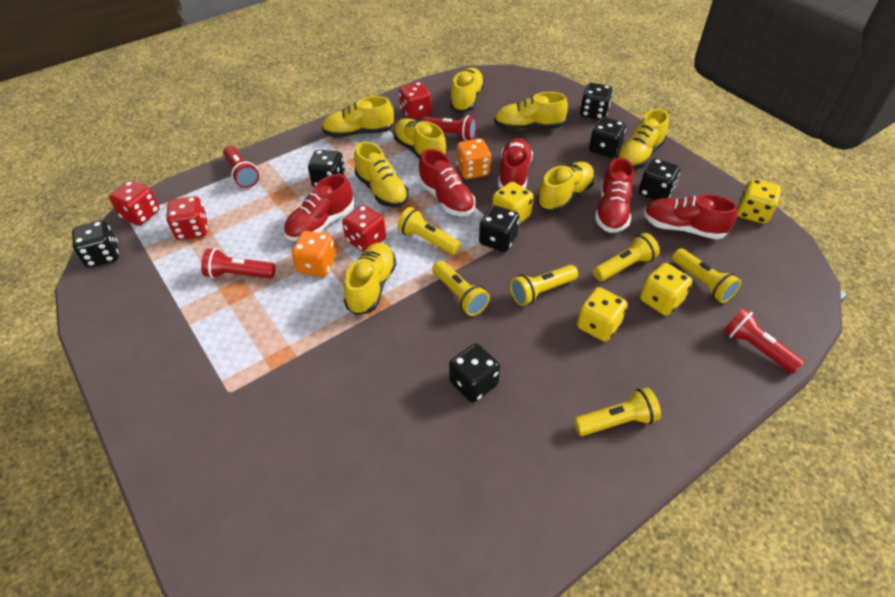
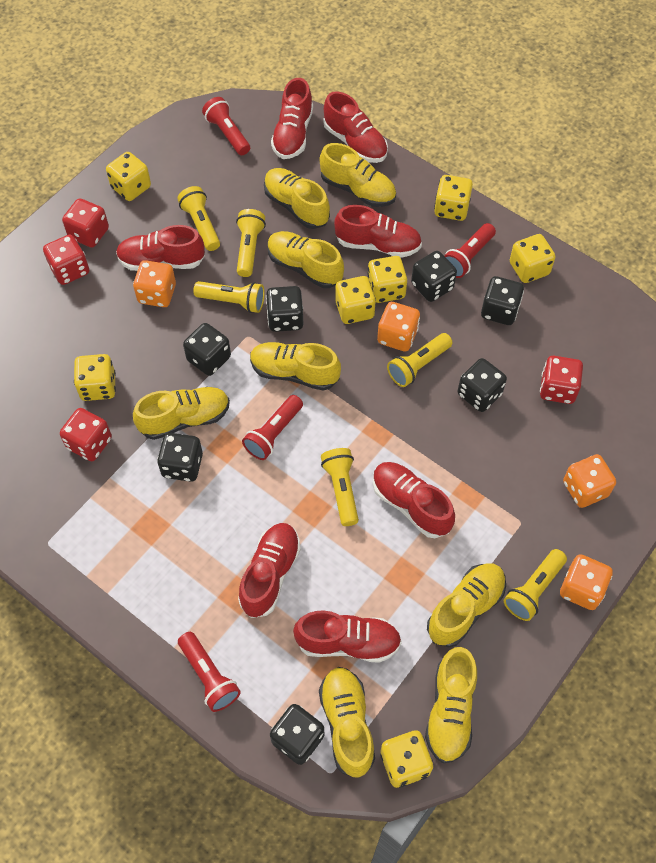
orange dice: [292,231,336,277] [456,138,491,179] = 2 -> [133,260,176,307] [377,302,420,351] [560,554,613,610] [563,454,616,508] = 4
red shoe: [284,174,354,241] [419,149,475,216] [498,138,533,189] [595,158,634,233] [644,194,737,239] = 5 -> [116,225,205,271] [238,523,301,618] [271,78,313,159] [293,611,402,663] [323,91,388,163] [334,205,422,258] [373,462,455,538] = 7
yellow dice: [492,182,533,224] [577,287,627,342] [640,263,692,316] [737,179,781,224] = 4 -> [74,354,116,401] [106,152,151,201] [335,276,376,324] [367,256,407,303] [380,730,433,788] [434,175,473,221] [510,234,555,283] = 7

